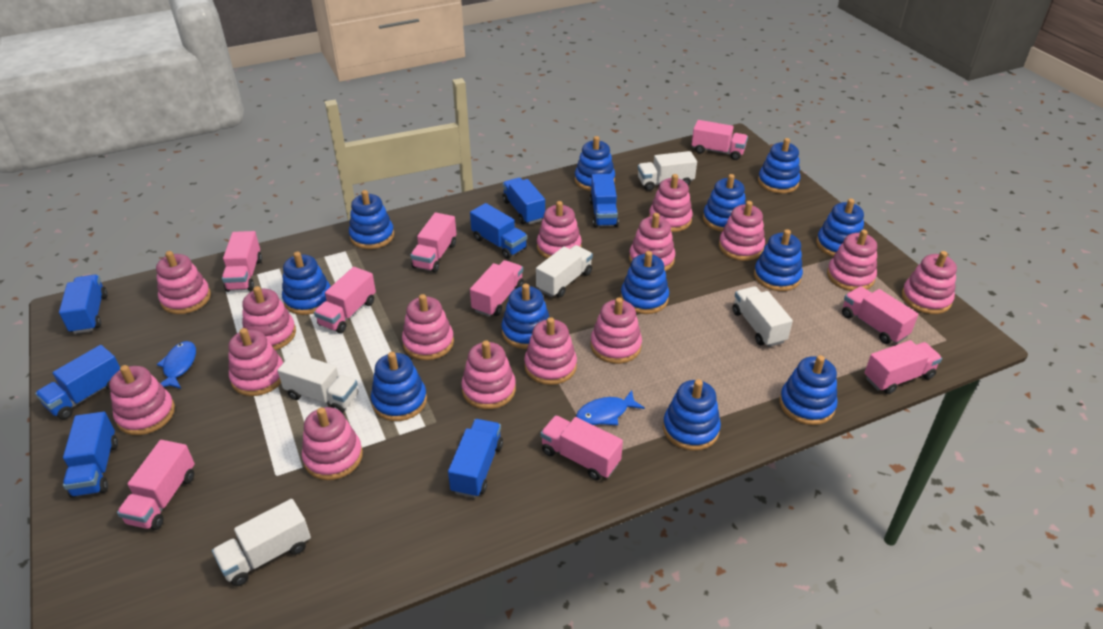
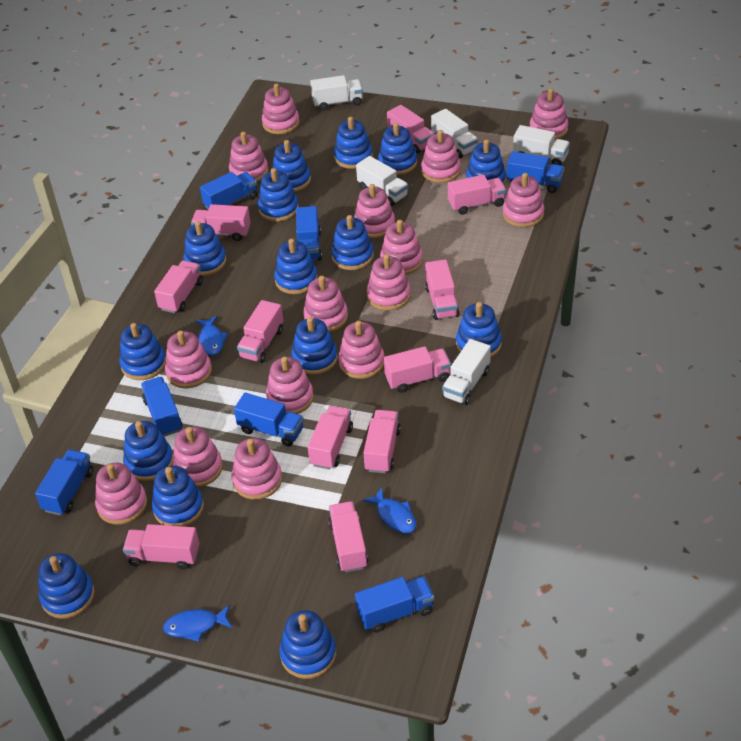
blue fish: [157,341,196,389] [576,390,645,425] = 2 -> [163,605,232,642] [196,316,228,356] [363,487,416,533] = 3
blue stacking toy: [282,252,331,315] [349,190,394,249] [371,352,427,421] [501,284,550,349] [575,136,615,191] [621,251,669,314] [663,379,721,451] [703,174,746,232] [754,229,803,291] [758,138,800,193] [779,355,838,425] [816,199,864,257] = 12 -> [39,553,95,619] [119,323,166,380] [123,421,173,481] [152,466,204,527] [183,221,226,276] [258,168,299,222] [272,140,311,192] [274,239,318,294] [279,610,336,679] [291,317,338,375] [331,215,374,270] [334,117,373,169] [378,123,417,175] [456,302,502,358] [466,139,506,185] = 15
pink truck: [117,440,195,530] [222,231,262,292] [314,267,376,333] [410,212,456,273] [470,260,524,317] [540,415,623,480] [692,120,748,160] [842,286,918,344] [864,340,942,394] = 9 -> [123,524,199,570] [154,261,203,313] [191,204,251,241] [237,300,283,363] [308,406,353,470] [328,501,368,572] [363,410,401,473] [384,346,451,393] [387,105,434,153] [425,259,460,320] [448,175,506,215] = 11

